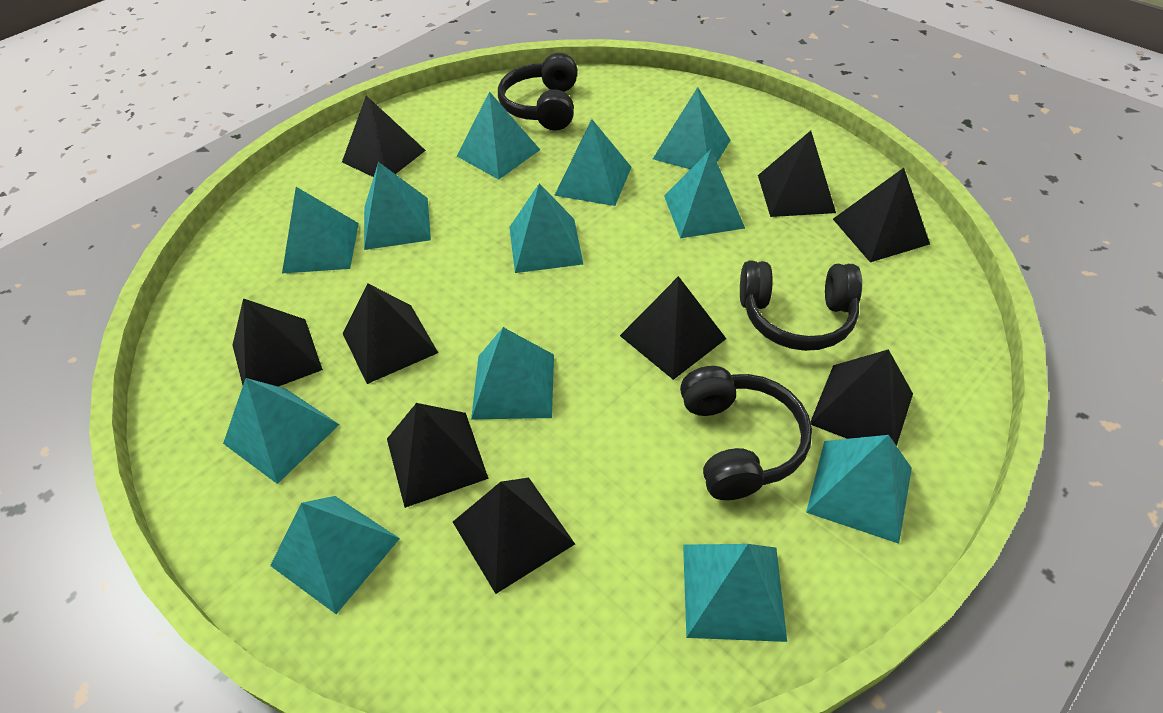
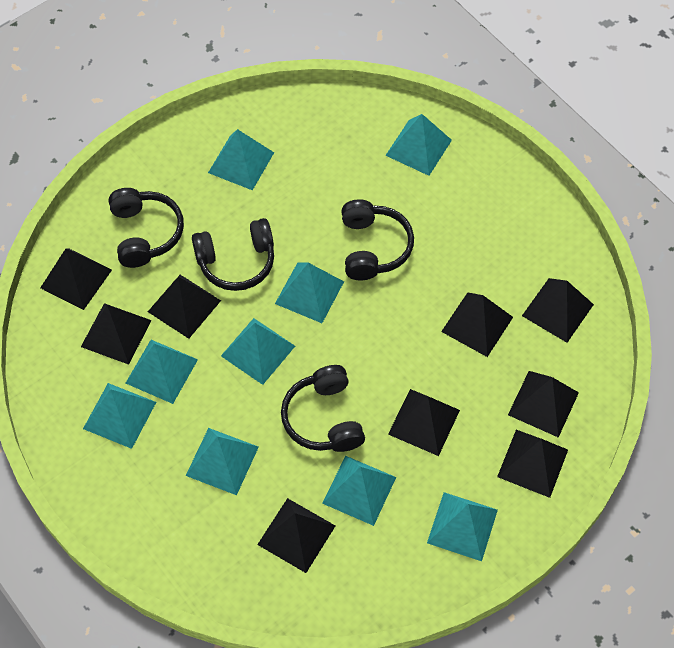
black headphones: [498,53,577,130] [680,366,812,500] [740,261,862,351] = 3 -> [109,188,184,268] [192,218,274,291] [281,365,365,452] [342,199,414,280] = 4
turquoise pyramid: [223,378,340,484] [270,496,400,614] [282,187,359,273] [364,162,431,250] [457,91,540,180] [471,327,554,419] [509,183,583,273] [554,119,631,206] [653,87,730,169] [664,149,745,238] [683,544,787,642] [806,435,912,544] = 12 -> [83,383,156,449] [126,340,198,404] [186,428,259,495] [208,129,274,190] [221,318,295,385] [275,263,344,323] [322,456,396,526] [385,114,452,176] [427,492,498,561] = 9

